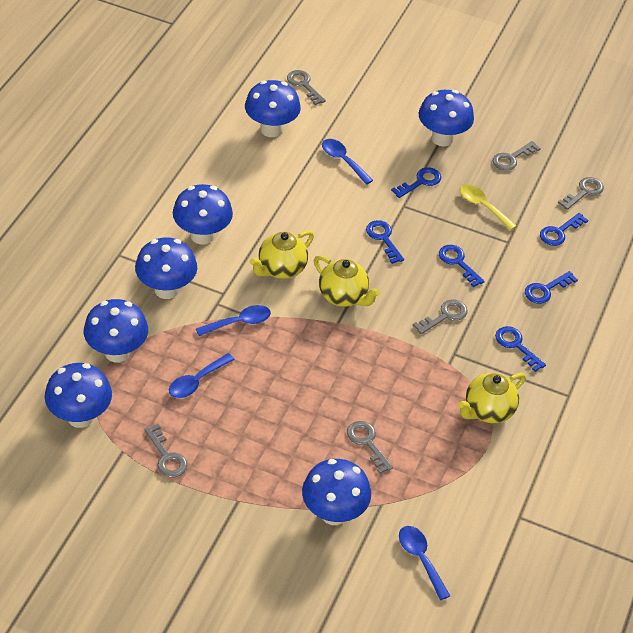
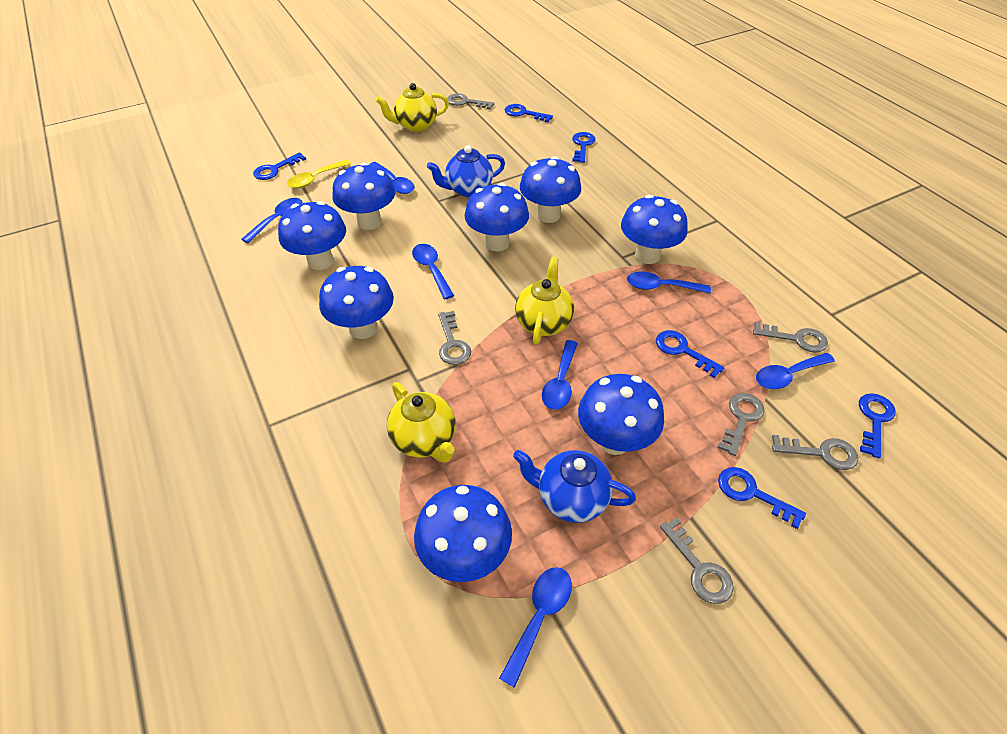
blue mushroom: [45,363,112,428] [84,299,148,362] [135,237,197,299] [173,184,233,245] [245,80,301,137] [302,459,371,525] [419,90,474,146] = 7 -> [278,201,346,270] [319,266,394,339] [332,162,395,230] [414,485,512,582] [465,183,529,251] [520,156,581,223] [578,374,664,455] [621,195,688,264] = 8
blue spoon: [169,353,235,398] [196,305,271,336] [322,139,373,185] [399,526,450,600] = 4 -> [241,198,303,243] [369,162,414,194] [412,244,454,299] [499,567,572,688] [542,340,578,410] [627,271,711,293] [756,353,835,389] = 7
blue teapot: none = 0 -> [427,145,505,197] [513,450,636,523] = 2

